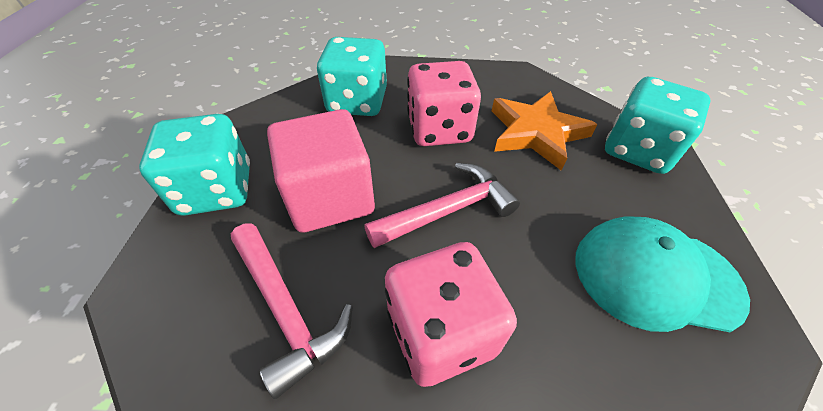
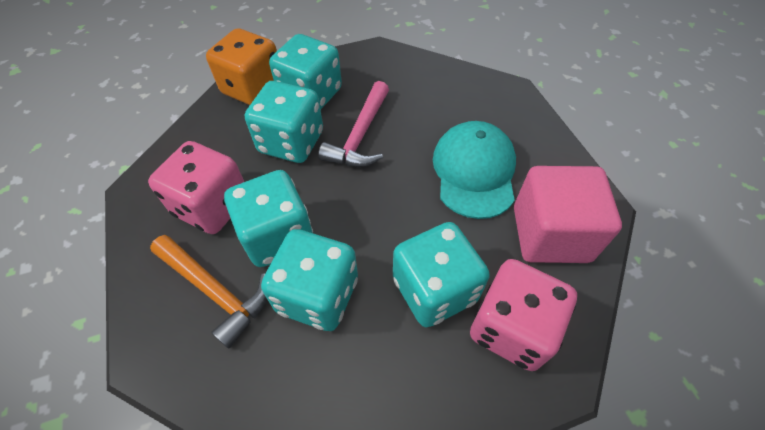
orange dice: none = 0 -> [206,28,277,105] = 1
orange hammer: none = 0 -> [150,235,267,349] = 1
orange star: [492,91,597,171] = 1 -> none = 0
pink hammer: [231,223,353,399] [364,163,520,248] = 2 -> [318,81,389,167] = 1
turquoise dice: [139,114,250,216] [317,37,387,116] [605,77,711,174] = 3 -> [224,170,313,267] [245,81,323,163] [261,229,358,331] [269,34,342,110] [393,222,490,327] = 5

